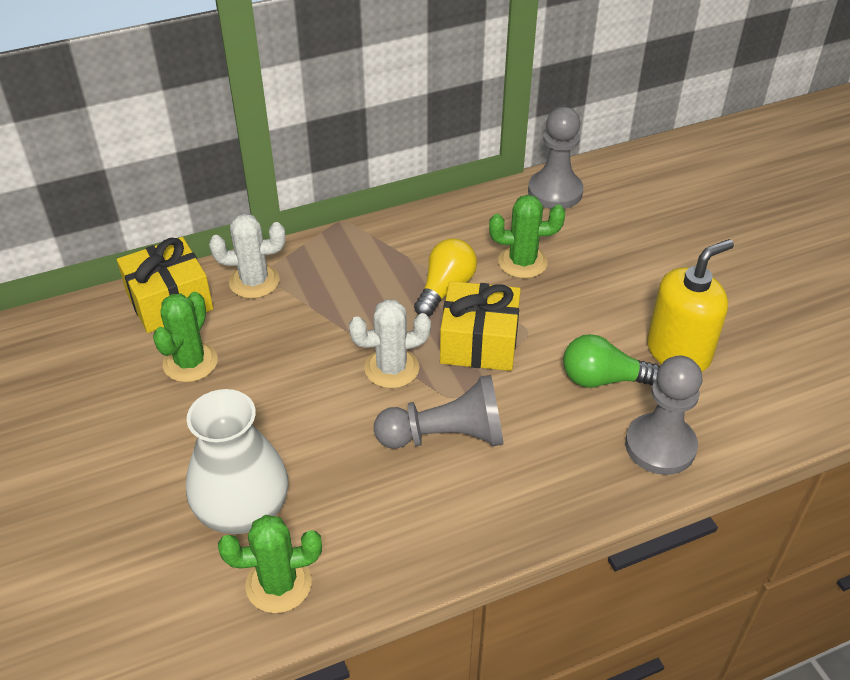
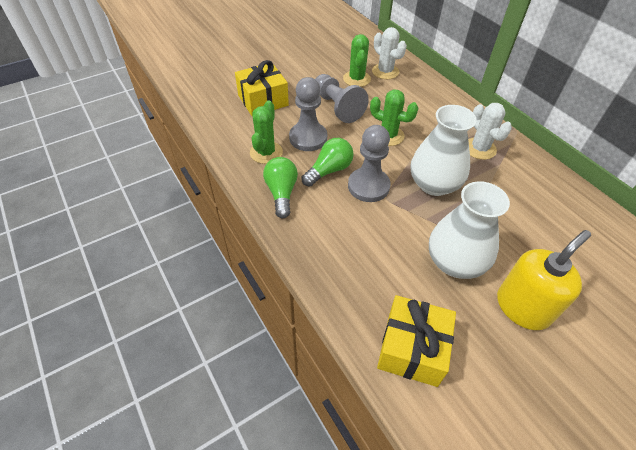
green light bulb: [563,334,660,388] = 1 -> [263,157,298,218] [302,138,354,187] = 2
white vase: [186,389,288,534] = 1 -> [411,105,477,196] [429,181,510,279] = 2
yellow light bulb: [414,238,477,317] = 1 -> none = 0

